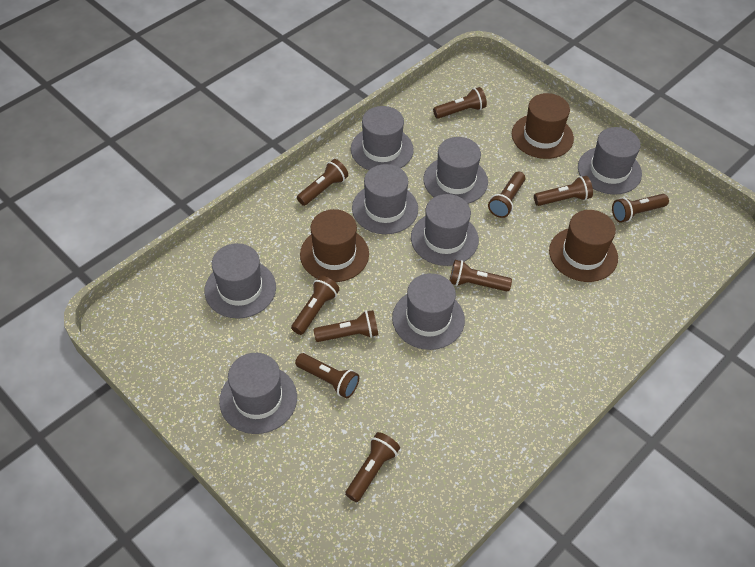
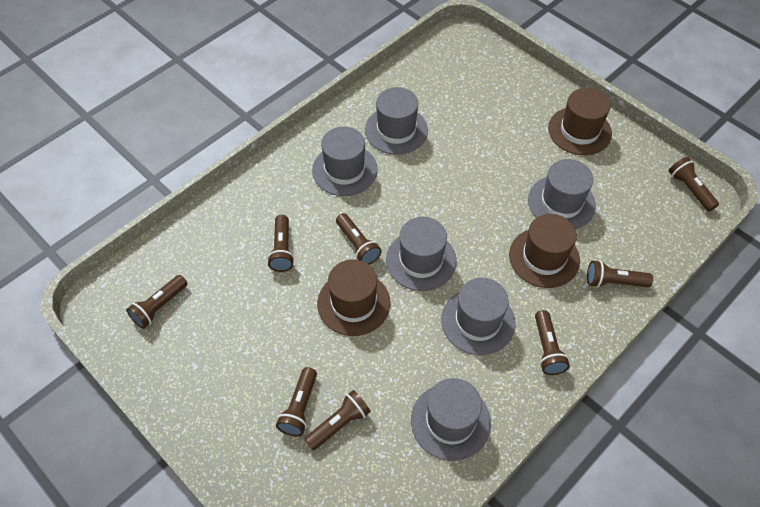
brown flashlight: [291,276,340,335] [295,353,359,398] [297,159,348,206] [313,310,378,342] [345,432,400,502] [433,87,487,119] [450,260,512,291] [488,172,526,218] [534,176,593,206] [612,194,669,223] = 10 -> [126,275,188,329] [267,215,294,272] [276,367,317,436] [304,390,371,450] [336,213,382,265] [535,310,570,375] [587,260,653,288] [669,157,719,211] = 8
grey hat: [205,243,276,319] [219,353,297,434] [351,106,414,170] [352,164,418,234] [392,273,465,350] [411,194,479,266] [423,137,488,204] [578,127,642,195] = 8 -> [312,127,378,196] [365,87,428,155] [386,217,457,291] [411,378,491,461] [441,278,515,355] [528,159,596,229] = 6

